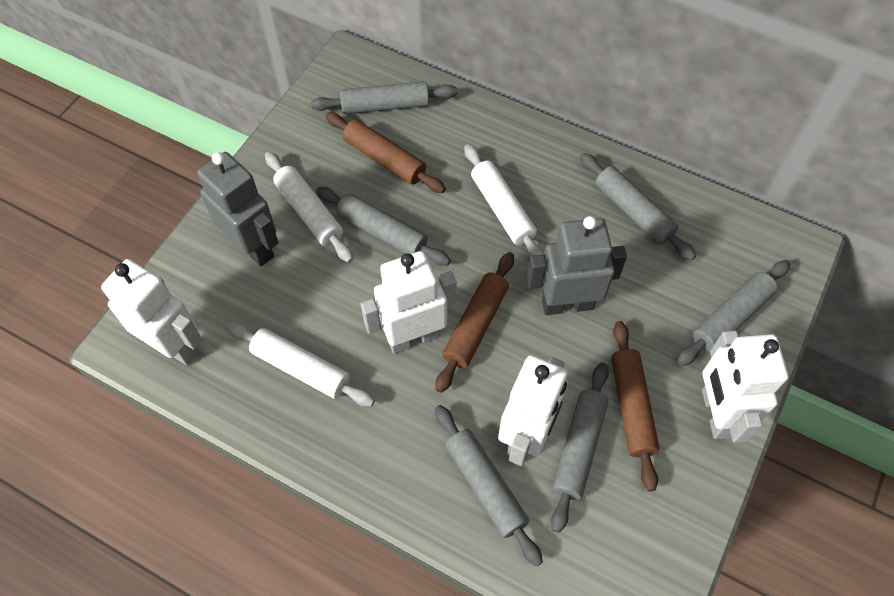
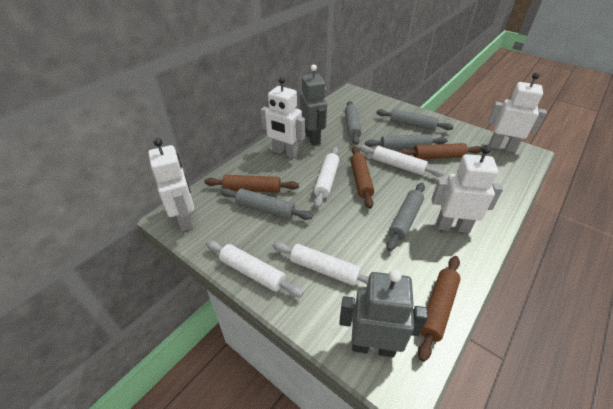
brown rolling pin: [325,112,446,193] [436,252,514,393] [611,321,660,491] = 3 -> [204,175,299,193] [351,146,374,209] [398,143,482,159] [418,256,461,362] = 4
grey rolling pin: [311,81,458,114] [316,187,451,266] [435,405,543,566] [551,362,609,533] [580,153,696,260] [677,260,790,366] = 6 -> [220,188,313,220] [345,101,361,145] [365,134,448,149] [376,109,454,131] [386,183,425,251] = 5
white rolling pin: [226,321,375,407] [265,152,353,263] [464,144,544,257] = 3 -> [206,240,303,297] [272,242,369,286] [314,147,339,208] [359,145,444,177] = 4

